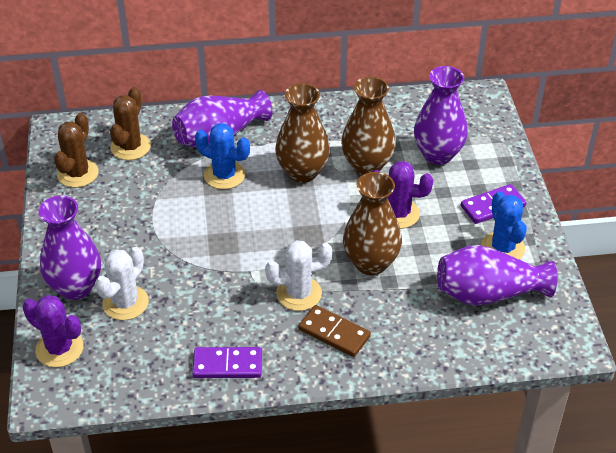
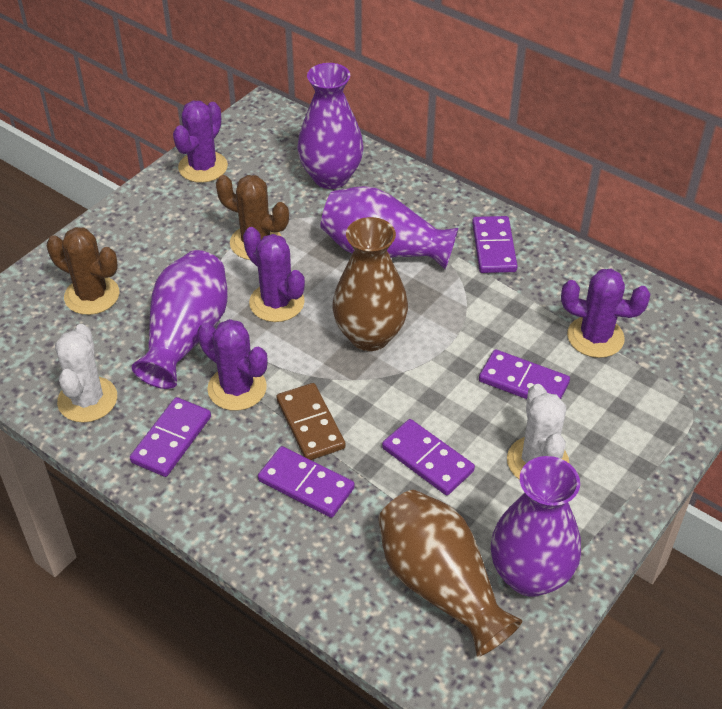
blue cactus: [195,123,250,189] [481,192,527,260] = 2 -> none = 0
brown vase: [275,83,330,183] [341,77,396,175] [343,172,402,275] = 3 -> [332,217,408,351] [378,490,522,657] = 2
purple cactus: [23,295,84,367] [373,161,434,229] = 2 -> [173,101,228,183] [197,319,267,411] [243,227,305,322] [561,269,650,358] = 4
purple domino: [192,347,262,378] [461,184,527,224] = 2 -> [130,397,211,477] [258,446,355,518] [382,419,475,495] [472,216,518,273] [479,349,570,399] = 5

